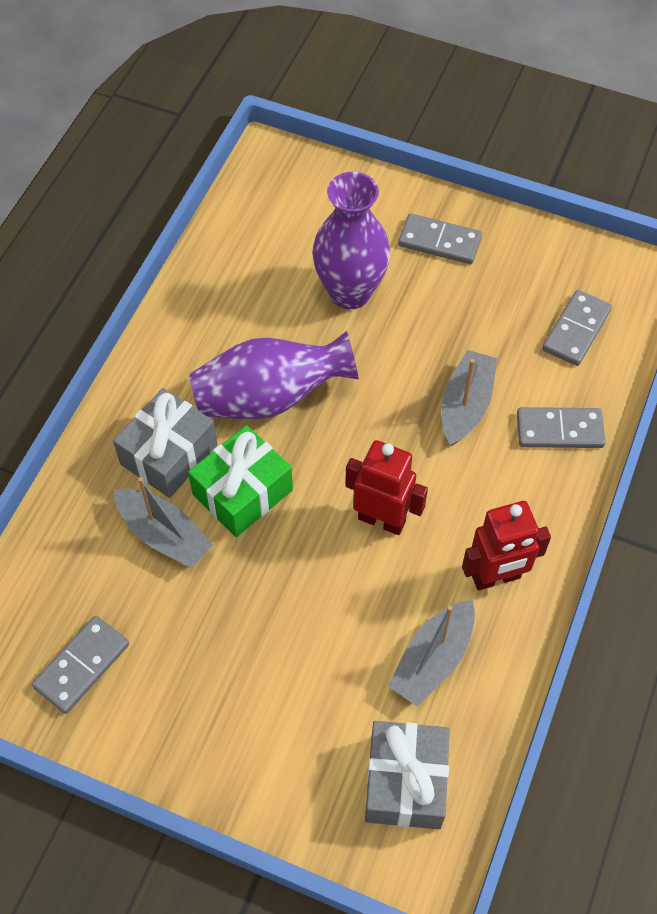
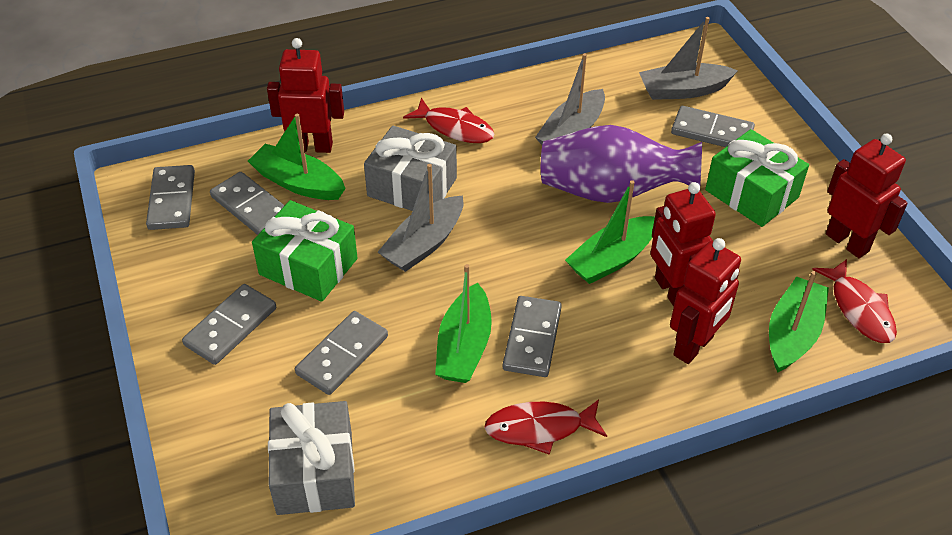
green boat: none = 0 -> [248,114,346,200] [435,264,492,383] [565,180,655,284] [769,271,829,373] = 4
green gift: [188,425,293,537] = 1 -> [252,200,357,302] [705,129,809,227] = 2
grey domino: [32,616,129,714] [398,213,482,264] [517,407,606,448] [542,290,612,366] = 4 -> [146,165,195,230] [182,284,276,365] [210,172,285,235] [295,311,388,395] [503,296,562,377] [671,106,755,147] = 6
purple vase: [189,331,359,419] [312,172,390,309] = 2 -> [541,125,702,203] = 1
red fish: none = 0 -> [403,98,494,143] [484,399,607,455] [812,259,897,343] = 3
red robot: [345,440,428,535] [462,501,551,590] = 2 -> [267,38,344,153] [650,182,716,307] [670,238,741,364] [826,134,908,258] = 4

